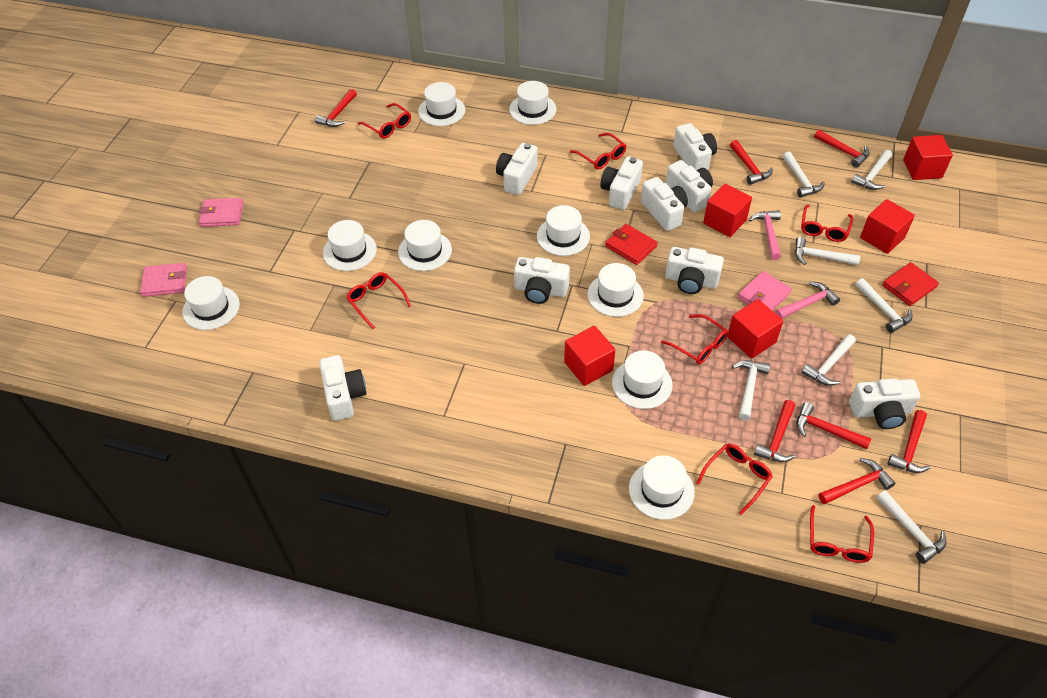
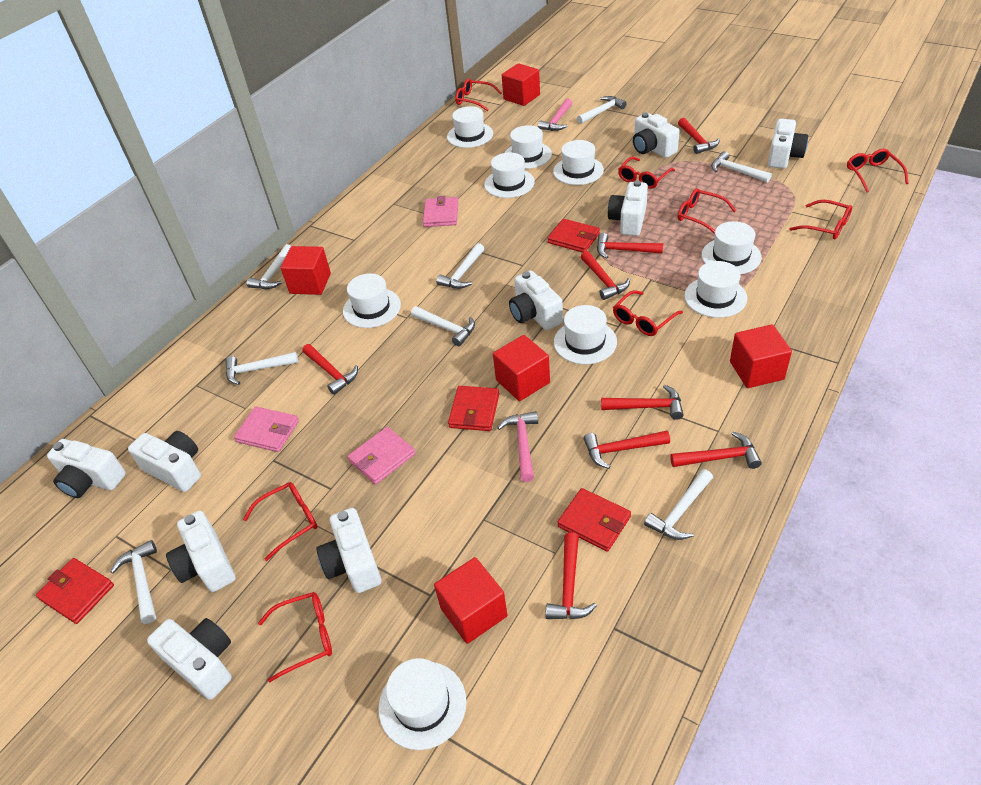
red glasses: [346,272,411,329] [358,103,411,138] [570,133,626,170] [661,314,728,364] [697,444,773,515] [801,205,853,242] [810,505,874,563] = 7 -> [243,482,318,561] [258,592,332,682] [455,79,502,111] [613,290,683,336] [618,156,675,189] [678,188,736,234] [790,200,852,239] [847,149,909,192] = 8
red hammer: [315,89,357,127] [730,140,773,185] [754,400,795,462] [797,402,871,449] [814,130,870,168] [819,458,895,505] [888,410,931,473] = 7 -> [302,344,358,395] [546,533,597,619] [581,251,630,300] [584,431,670,469] [597,233,663,259] [601,385,684,420] [670,432,762,469] [678,118,720,154] = 8
red wallet: [605,224,658,265] [882,262,939,306] = 2 -> [36,558,114,624] [448,386,499,431] [548,219,600,253] [558,488,631,552] = 4
white hammer: [732,360,770,421] [783,152,825,198] [795,237,860,265] [802,334,856,386] [851,150,892,190] [855,278,913,333] [876,490,947,564] = 7 -> [110,540,157,624] [225,352,298,385] [246,244,291,289] [411,306,475,346] [436,243,484,289] [577,96,627,124] [644,469,713,540] [711,151,772,183] = 8

